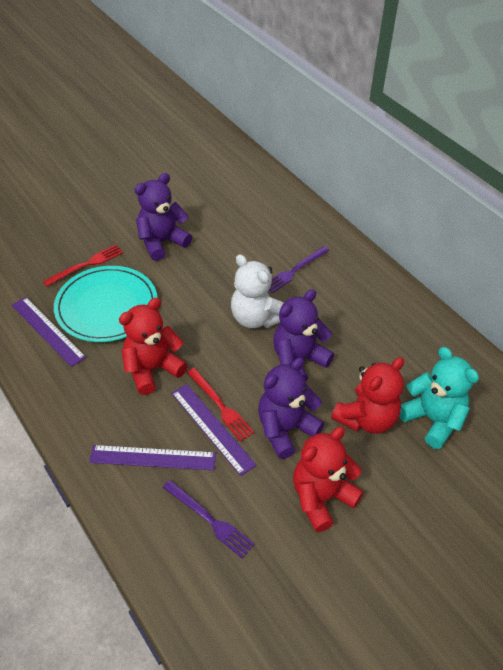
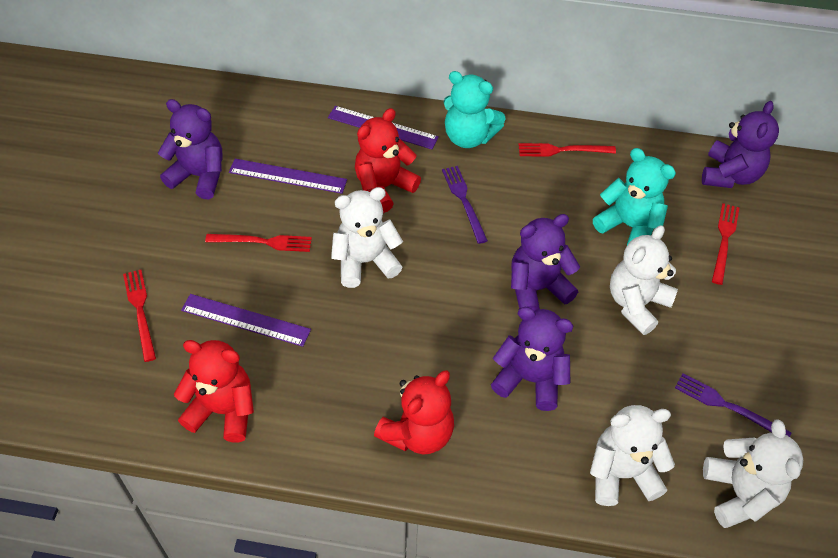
purple teddy bear: [134,173,192,261] [258,358,324,459] [273,289,334,382] = 3 -> [158,99,223,199] [491,307,574,411] [511,214,580,311] [702,101,779,188] = 4
red fork: [43,245,123,286] [187,368,254,442] = 2 -> [123,270,156,362] [205,234,312,252] [518,143,616,157] [712,203,740,285] = 4
turquoise plate: [54,266,157,342] = 1 -> none = 0
turquoise teddy bear: [399,347,479,449] = 1 -> [444,71,506,148] [593,148,676,245] = 2
white teddy bear: [231,254,284,328] = 1 -> [331,187,403,288] [590,405,675,506] [610,225,678,335] [703,419,803,528] = 4

